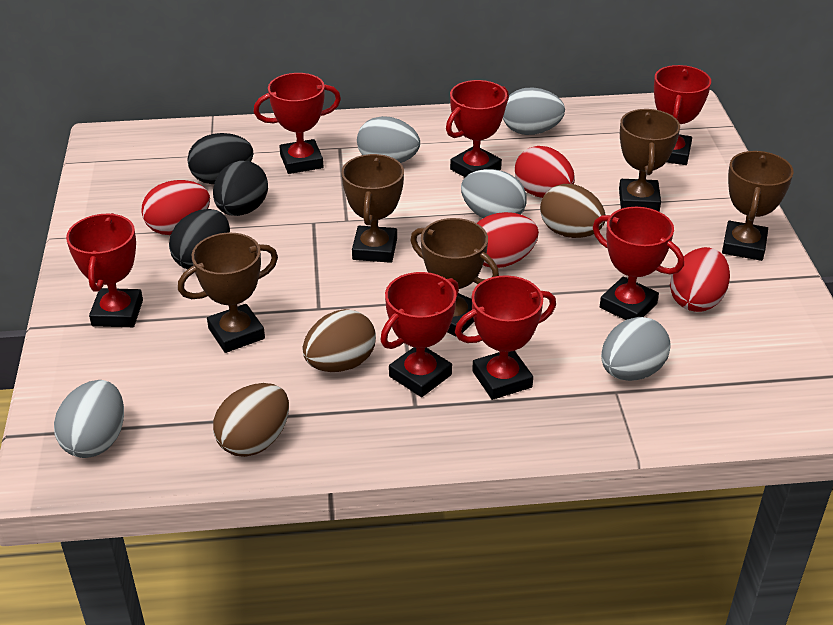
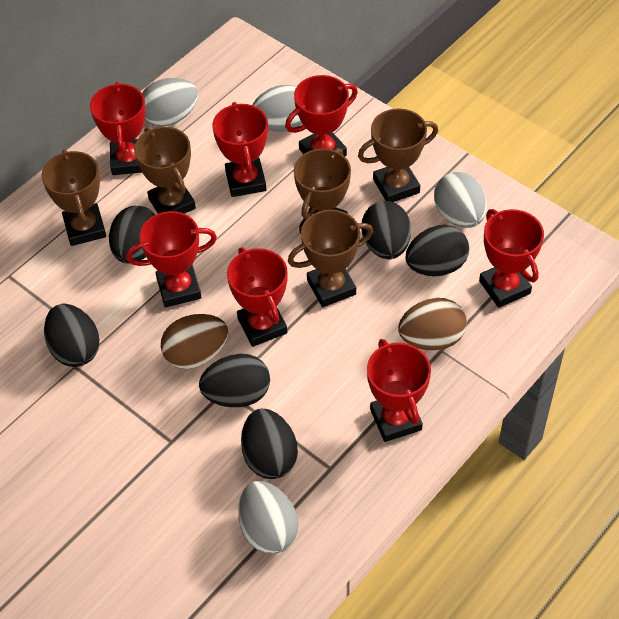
black egg: [169,209,230,269] [187,133,253,184] [213,161,268,216] = 3 -> [44,304,100,367] [109,206,155,264] [199,354,270,407] [241,409,298,479] [361,201,411,259] [406,225,469,276] = 6
brown egg: [213,383,289,457] [303,309,376,372] [540,184,606,238] = 3 -> [161,314,228,369] [398,298,467,350] = 2
grey egg: [54,380,124,458] [357,116,420,163] [461,169,527,218] [503,87,565,135] [601,317,671,381] = 5 -> [142,78,198,126] [238,481,298,554] [252,85,302,132] [434,172,487,228] = 4
red egg: [141,180,210,235] [477,212,539,268] [515,146,575,198] [670,247,730,312] = 4 -> none = 0

